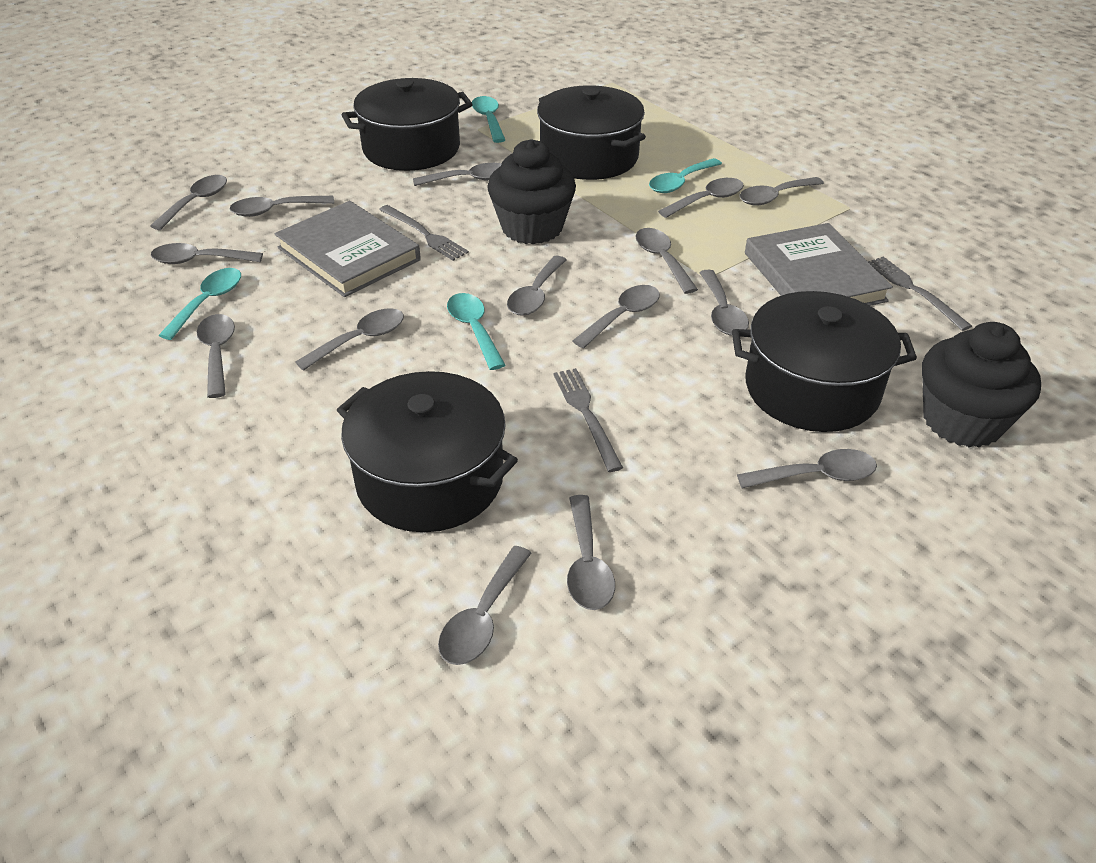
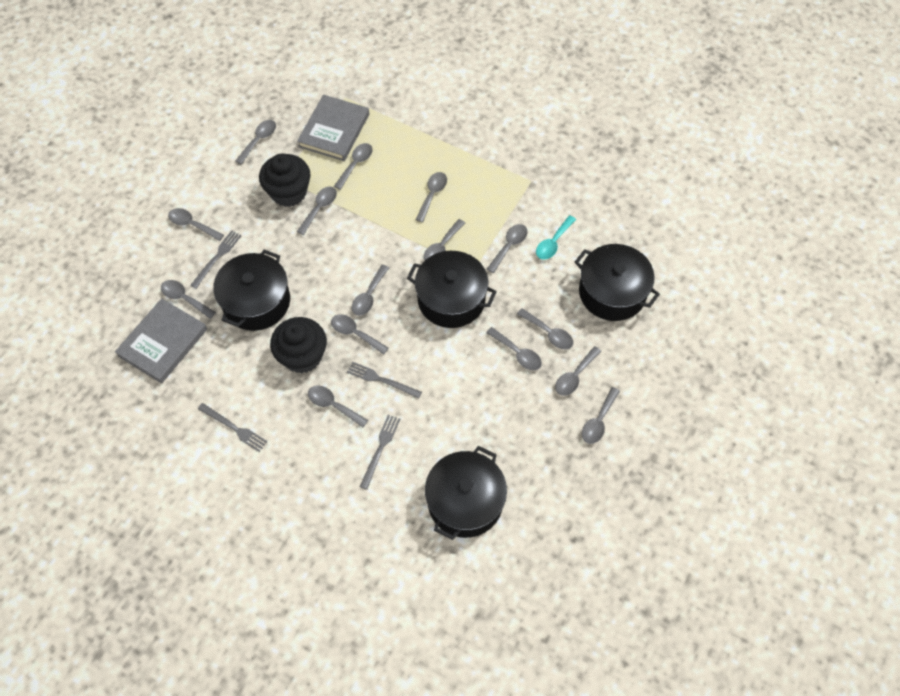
grey fork: [379,205,469,261] [553,368,623,472] [868,257,972,331] = 3 -> [190,230,241,289] [198,403,268,452] [347,362,422,399] [360,415,400,490] = 4
turquoise spoon: [159,268,241,340] [447,293,505,370] [472,96,505,143] [649,158,722,193] = 4 -> [536,215,576,260] = 1

